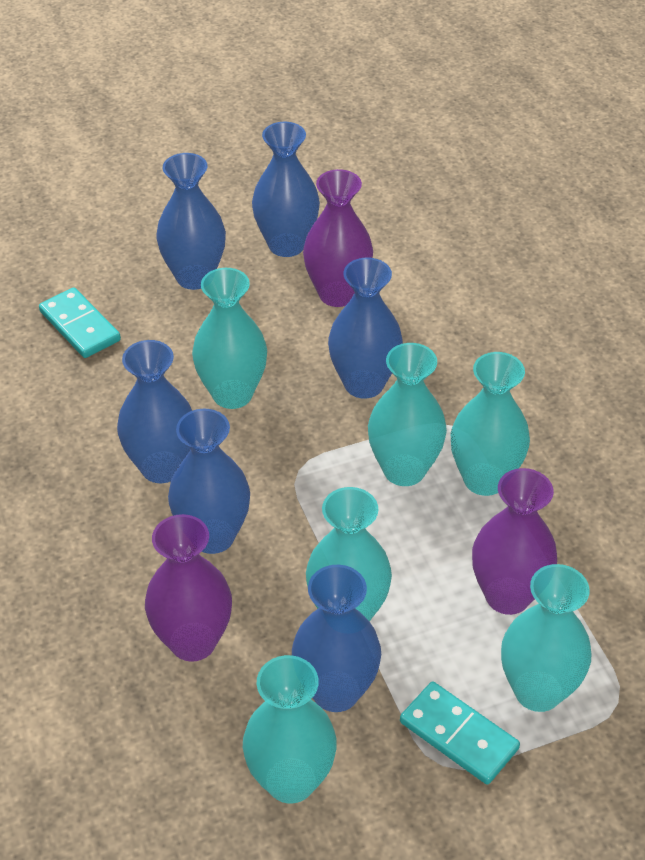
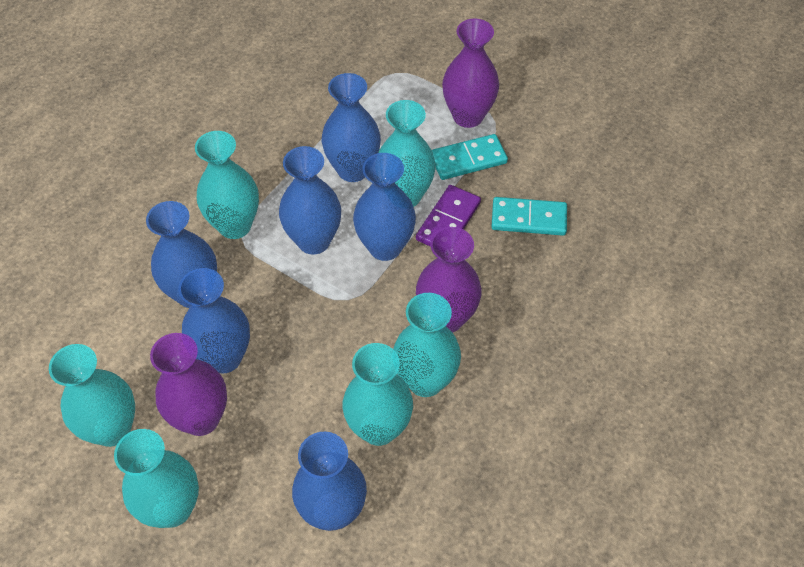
purple domino: none = 0 -> [416,185,481,246] = 1

